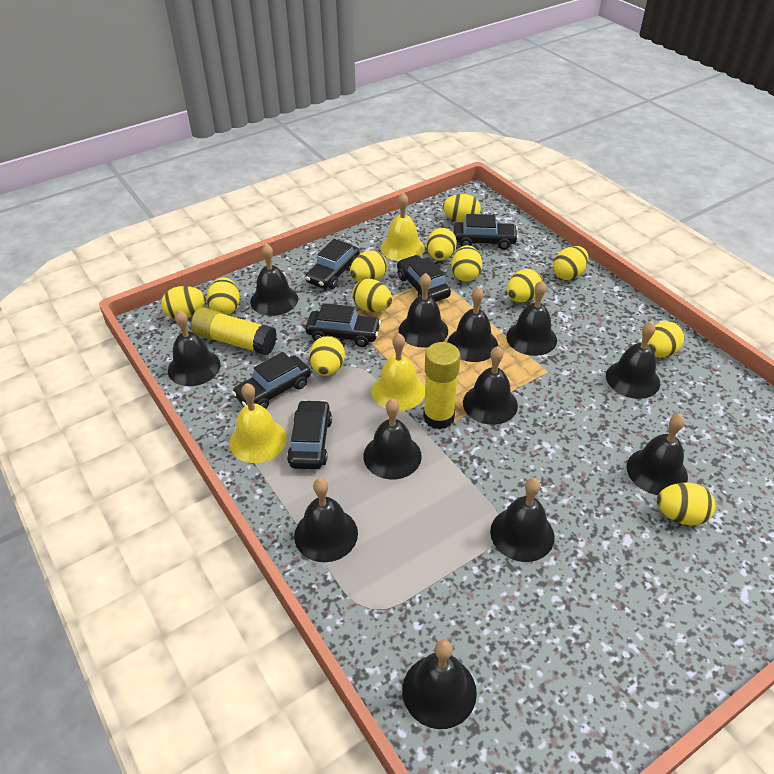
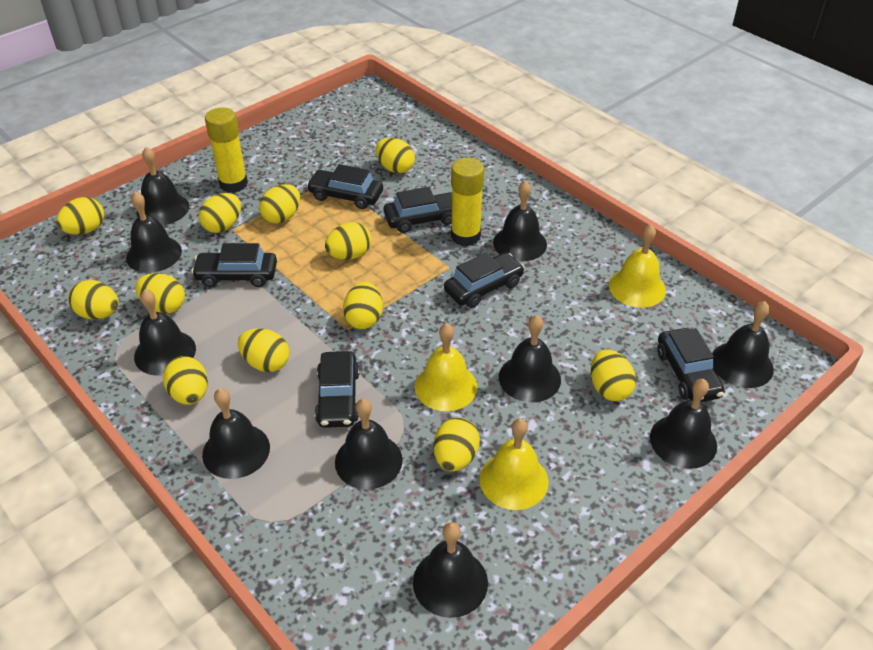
black bell: [168,310,221,386] [250,243,298,316] [294,478,358,562] [363,399,422,480] [399,273,448,348] [402,640,477,729] [447,287,498,362] [463,346,518,425] [490,478,555,562] [506,281,557,356] [606,321,660,399] [627,414,688,495] = 12 -> [126,191,182,273] [134,289,196,376] [137,147,189,225] [202,388,270,479] [335,399,403,490] [413,522,488,618] [493,181,547,261] [499,315,561,402] [650,379,717,469] [712,301,774,388] = 10

